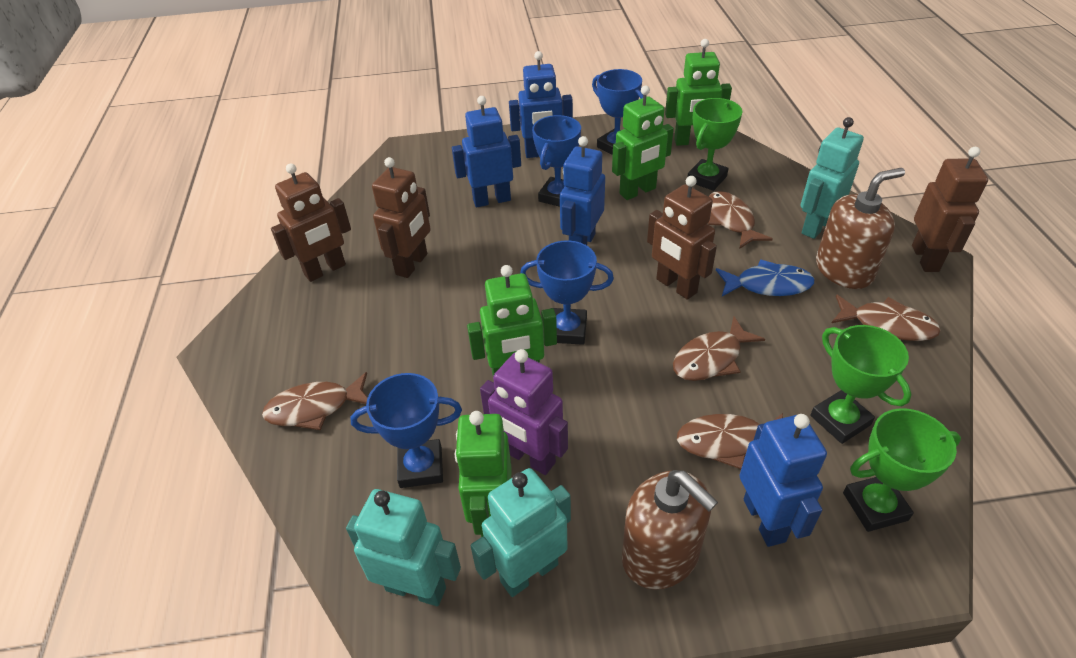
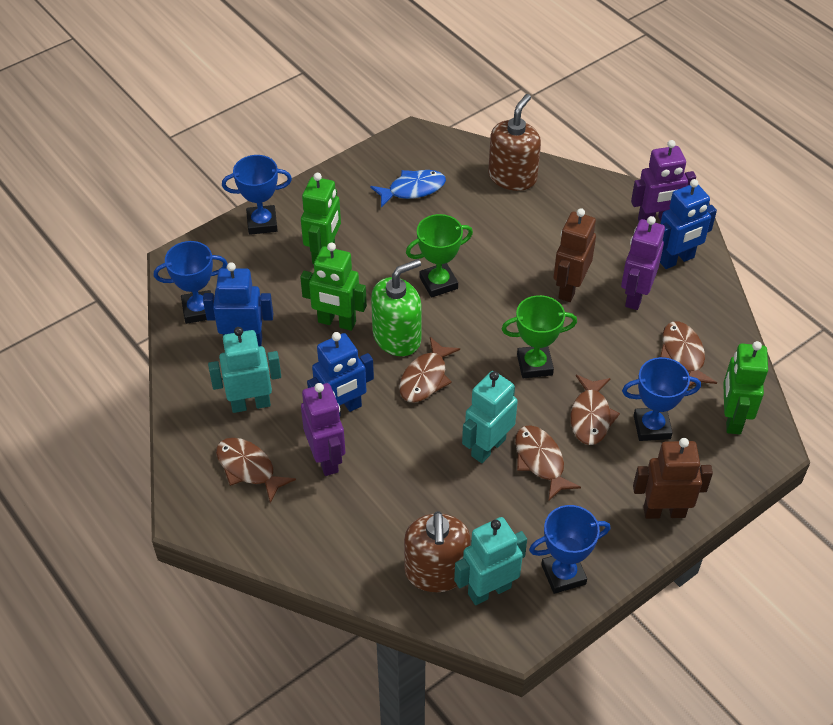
blue robot: [452,96,521,207] [509,51,573,158] [560,136,605,245] [739,414,827,547] = 4 -> [203,262,273,347] [307,332,374,416] [660,179,717,269] = 3
brown robot: [271,163,351,282] [372,157,431,278] [647,176,717,300] [912,147,988,272] = 4 -> [553,208,596,302] [633,438,713,519] = 2
green robot: [455,411,511,537] [467,265,557,376] [612,86,674,200] [665,39,732,146] = 4 -> [300,243,367,331] [301,173,341,264] [723,341,768,434] = 3
green soap dispenser: none = 0 -> [371,259,422,356] = 1
green trophy: [687,98,742,191] [810,325,911,444] [843,408,961,532] = 3 -> [406,214,473,298] [502,295,577,378] = 2
purple robot: [480,349,568,475] = 1 -> [301,383,345,476] [621,216,665,310] [631,140,696,221] = 3

